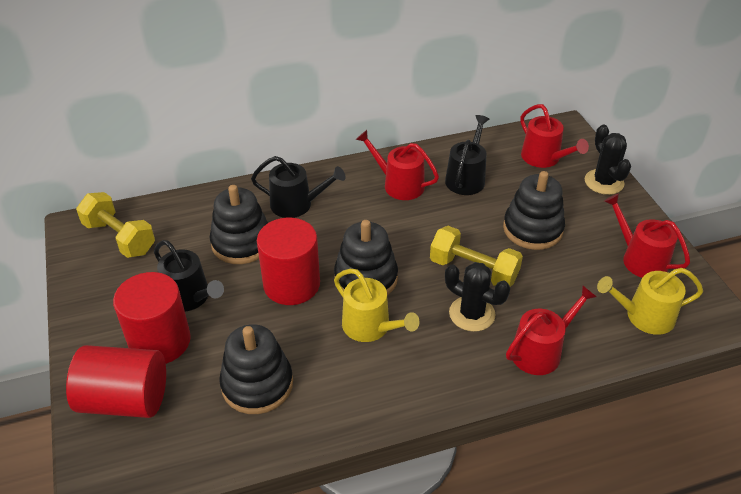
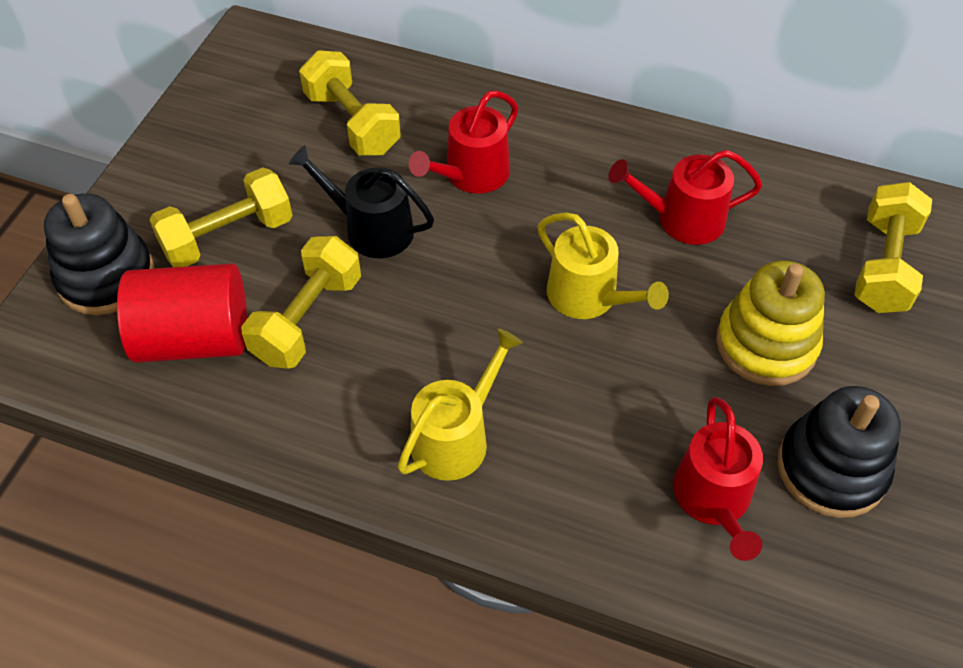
black cactus: [445,262,510,332] [585,124,631,195] = 2 -> none = 0
black stacking toy: [210,185,268,264] [219,324,293,414] [334,220,398,295] [503,171,565,250] = 4 -> [44,193,154,315] [778,386,901,518] = 2
black watering can: [154,240,224,311] [251,156,346,218] [445,115,489,195] = 3 -> [288,145,434,258] = 1
red cylinder: [66,345,166,418] [113,272,191,364] [257,218,320,305] = 3 -> [117,264,247,363] = 1
red watering can: [356,130,439,200] [506,285,597,375] [520,104,589,168] [604,193,690,278] = 4 -> [409,90,518,194] [609,150,763,245] [673,397,763,561] = 3
yellow dumbbell: [76,192,155,258] [430,226,523,287] = 2 -> [150,167,292,267] [241,236,361,369] [299,50,401,155] [854,182,932,313] = 4
yellow stacking toy: none = 0 -> [716,261,825,386] = 1

